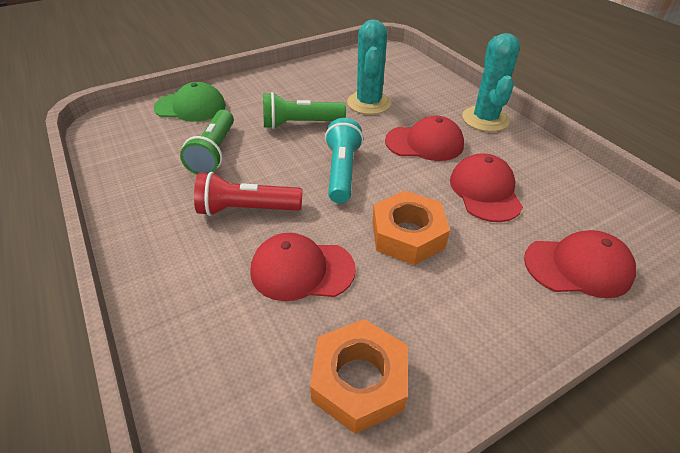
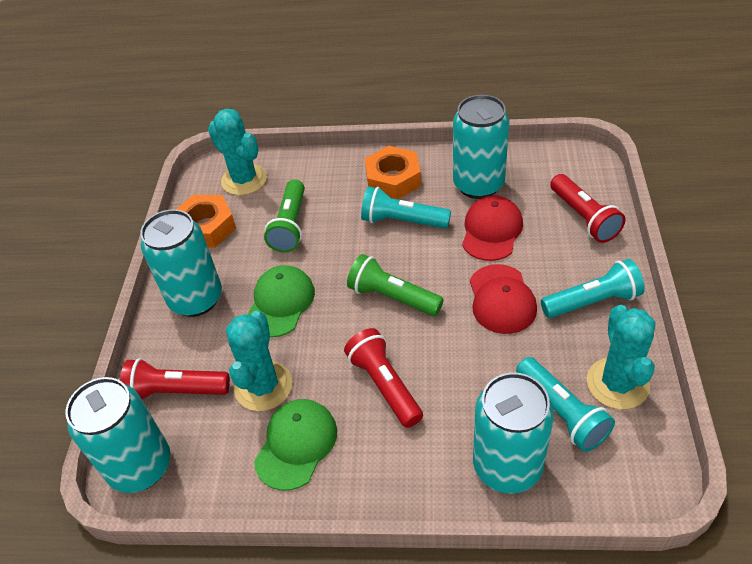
green cap: [154,82,226,122] = 1 -> [247,265,315,338] [254,399,337,491] = 2
red cap: [251,233,356,301] [385,116,464,161] [450,154,523,222] [524,230,636,298] = 4 -> [462,196,523,261] [470,264,537,334] = 2
red flashlight: [194,172,303,216] = 1 -> [120,358,230,399] [344,328,423,428] [550,174,625,243] = 3
turquoise cactus: [347,19,392,115] [462,33,520,132] = 2 -> [208,108,267,195] [226,311,292,411] [587,305,655,409] = 3
turquoise can: none = 0 -> [65,377,171,493] [140,209,222,317] [453,95,509,199] [473,372,554,494] = 4
turquoise flashlight: [325,118,363,203] = 1 -> [361,186,451,229] [516,357,615,452] [541,259,645,318] = 3

